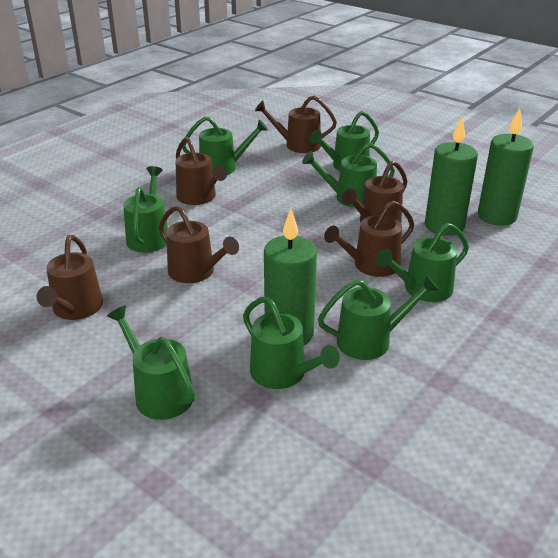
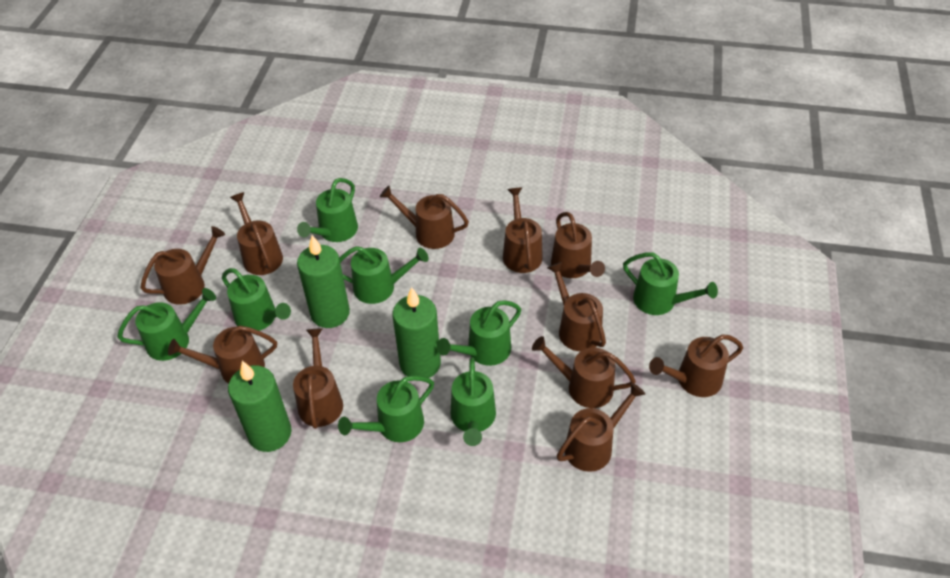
brown watering can: [36,235,103,320] [159,205,239,283] [176,137,227,205] [255,96,337,153] [324,201,414,277] [342,161,408,223] = 6 -> [141,226,225,305] [168,326,277,383] [230,192,283,275] [293,328,343,429] [380,186,469,249] [503,187,543,273] [532,336,636,408] [547,262,606,351] [551,212,605,278] [557,382,645,472] [649,334,743,397] = 11

